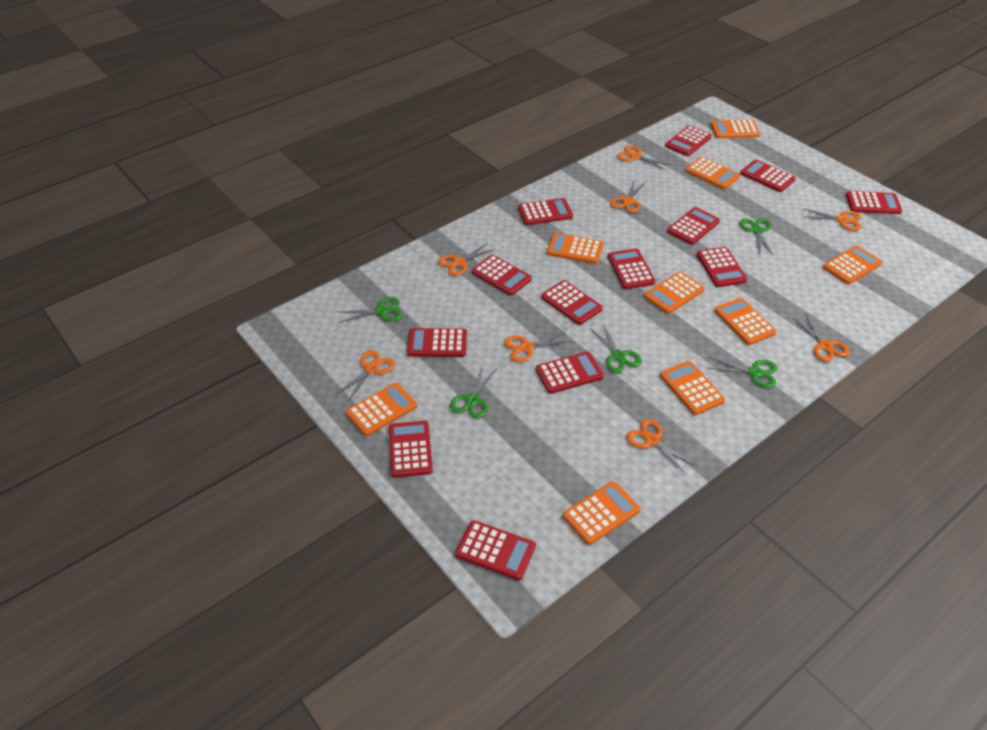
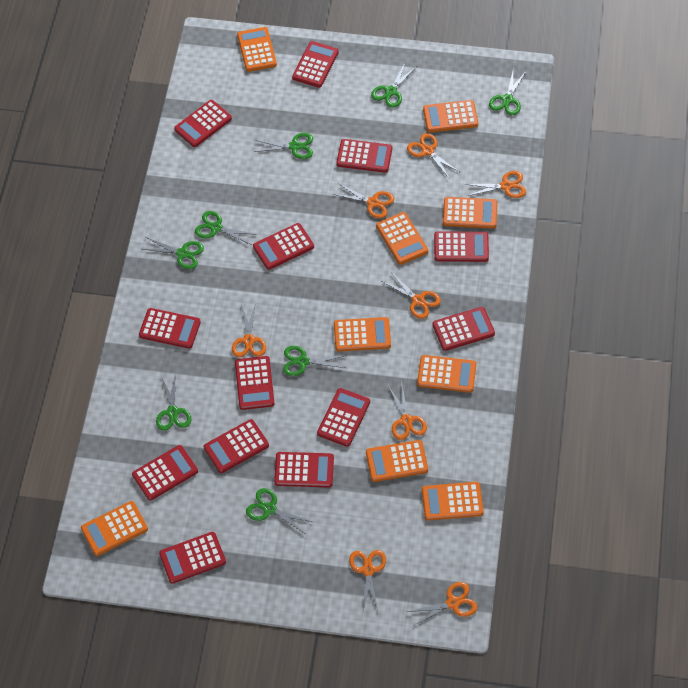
green scissors: [338,297,402,323] [450,367,497,419] [590,323,642,373] [707,357,777,388] [739,218,773,255] = 5 -> [143,237,204,269] [156,373,191,431] [195,211,257,245] [246,488,312,533] [255,133,313,159] [283,346,347,376] [371,63,416,108] [489,71,525,115] = 8

